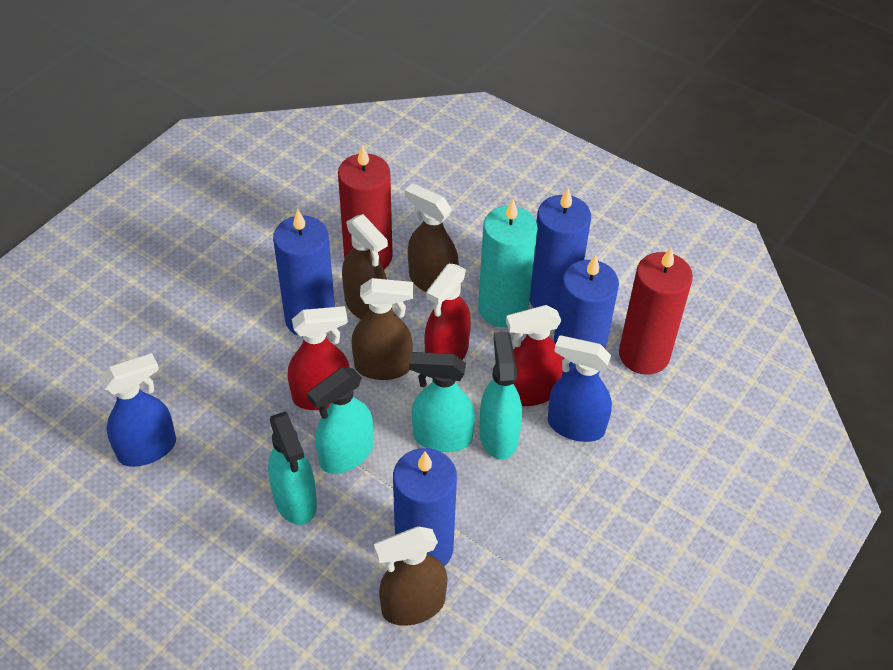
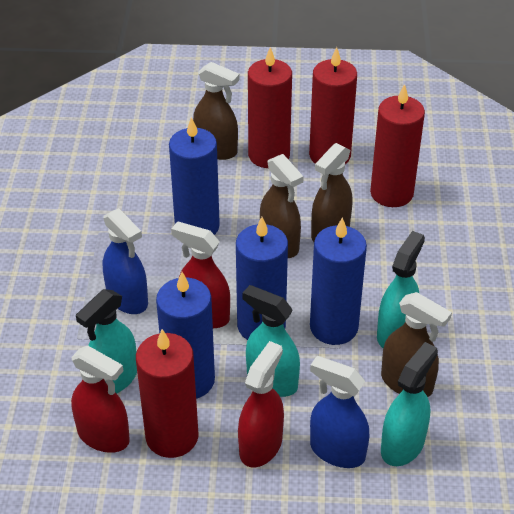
red candle: [338,145,393,269] [619,247,693,375] = 2 -> [136,329,199,458] [248,47,292,168] [309,47,357,164] [370,84,425,207] = 4
turquoise candle: [478,199,538,327] = 1 -> none = 0

